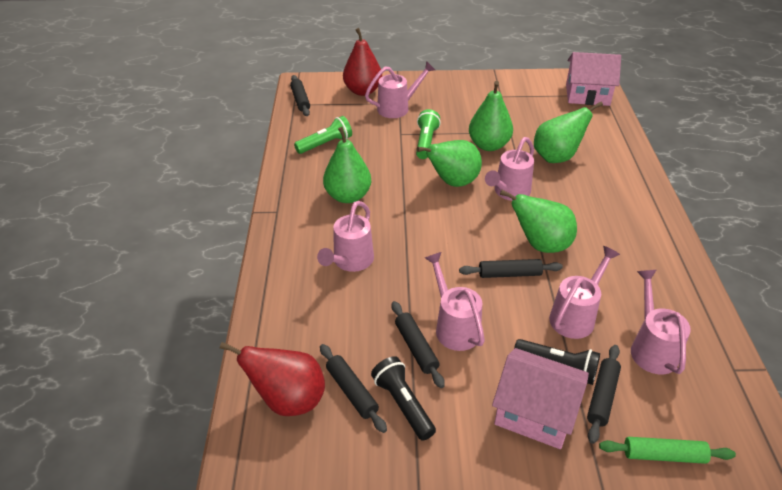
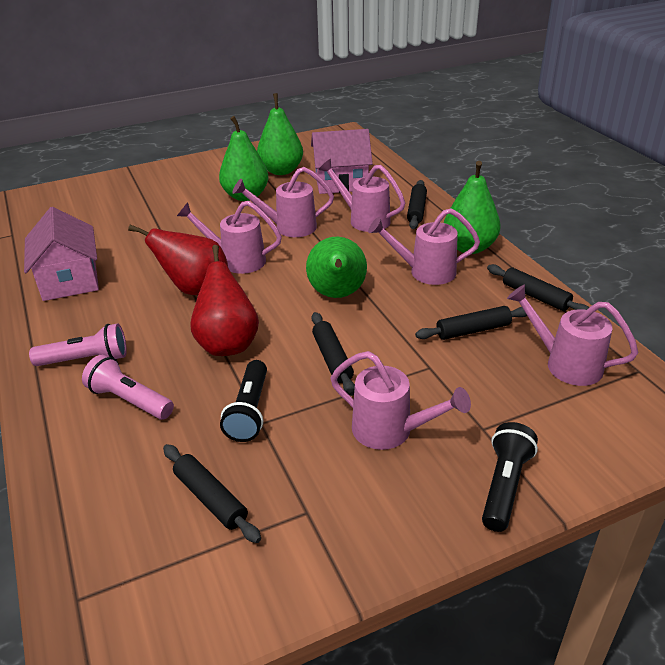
green flashlight: [294,116,352,154] [416,109,441,159] = 2 -> none = 0
green pear: [323,127,371,203] [417,140,482,187] [469,81,513,151] [500,190,577,253] [534,102,603,163] = 5 -> [219,116,268,201] [257,93,303,175] [306,237,367,298] [444,161,501,254] = 4
green rolling pin: [599,437,736,464] = 1 -> none = 0
pink flashlight: none = 0 -> [29,323,127,366] [82,355,174,420] = 2

